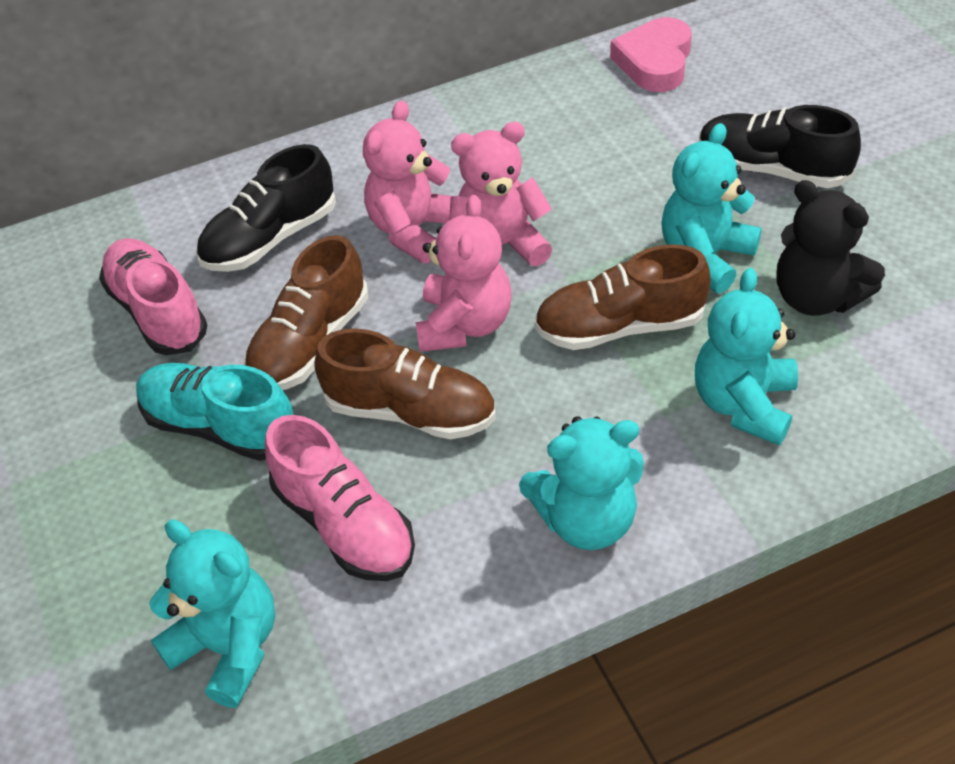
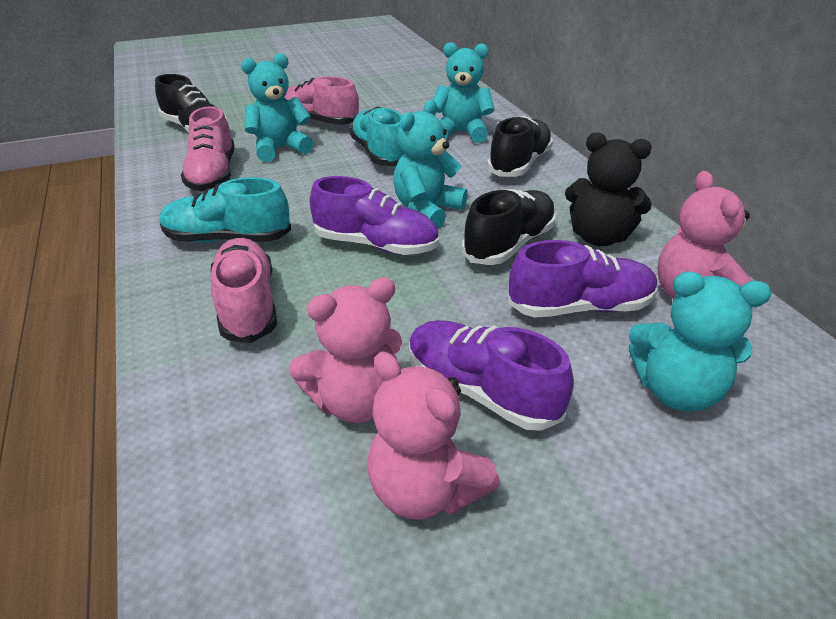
black shoe: [196,144,336,272] [699,105,861,188] = 2 -> [155,74,228,132] [462,189,556,265] [487,116,553,177] = 3
brown shoe: [244,235,368,390] [314,329,496,439] [534,244,711,350] = 3 -> none = 0
pink heart: [610,17,692,92] = 1 -> none = 0
pink shoe: [99,239,207,355] [265,415,415,581] = 2 -> [181,106,235,191] [211,238,277,343] [284,77,359,125] = 3
purple shoe: none = 0 -> [310,176,439,255] [409,320,574,431] [508,240,657,318] = 3
turquoise shoe: [136,363,294,461] = 1 -> [160,177,291,243] [349,107,404,166] = 2

